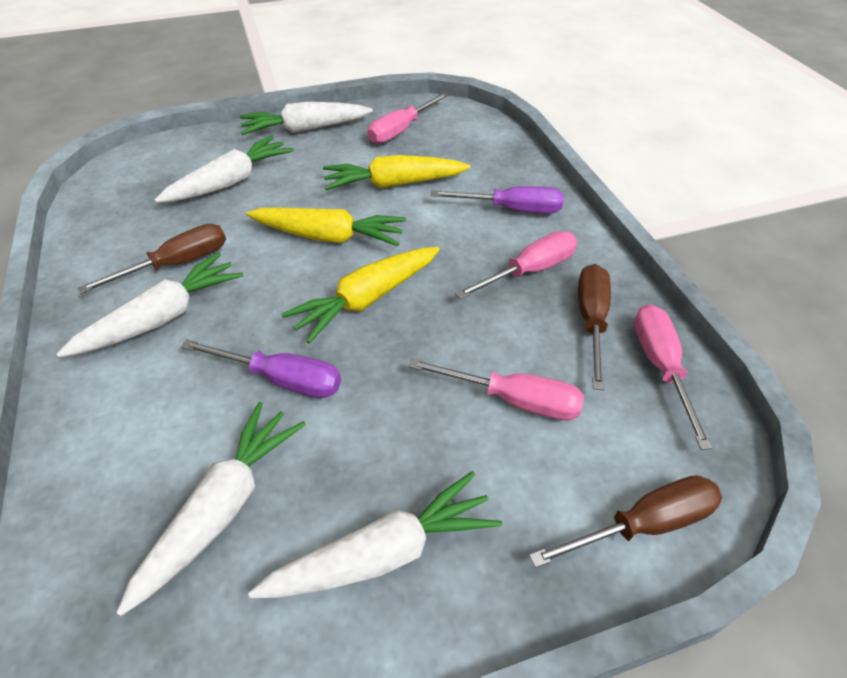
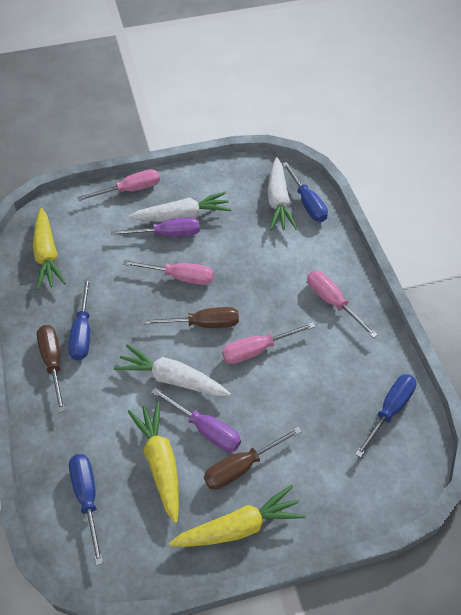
blue screwdriver: none = 0 -> [68,278,91,361] [69,454,103,566] [282,162,328,222] [355,374,417,458] = 4
white carrot: [57,252,243,358] [116,402,306,616] [154,136,294,203] [240,102,373,135] [248,471,502,598] = 5 -> [114,345,231,396] [129,192,231,222] [267,157,297,231] = 3

